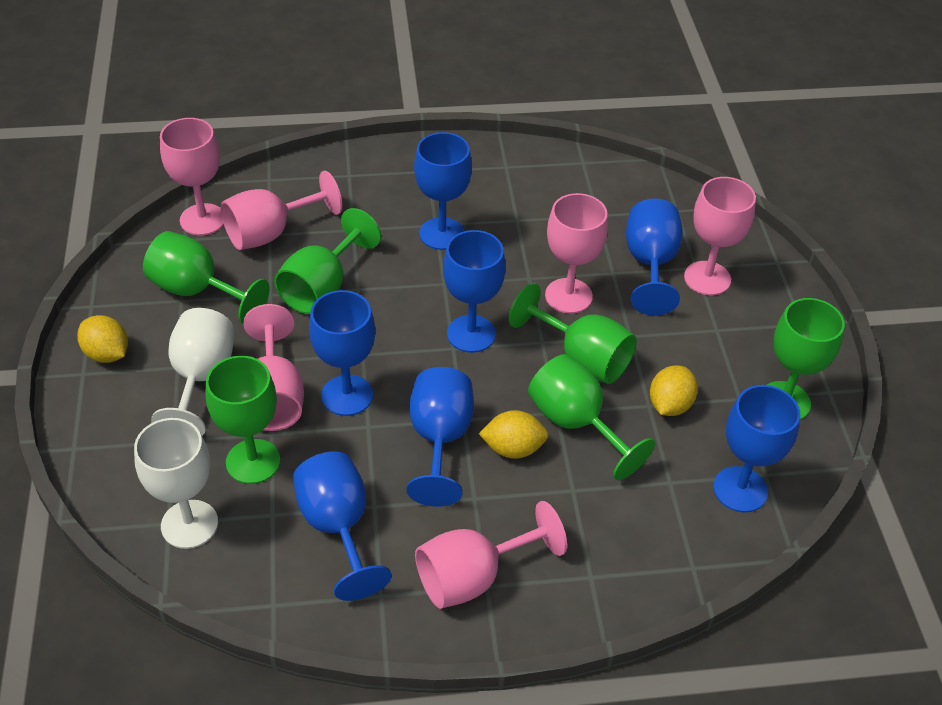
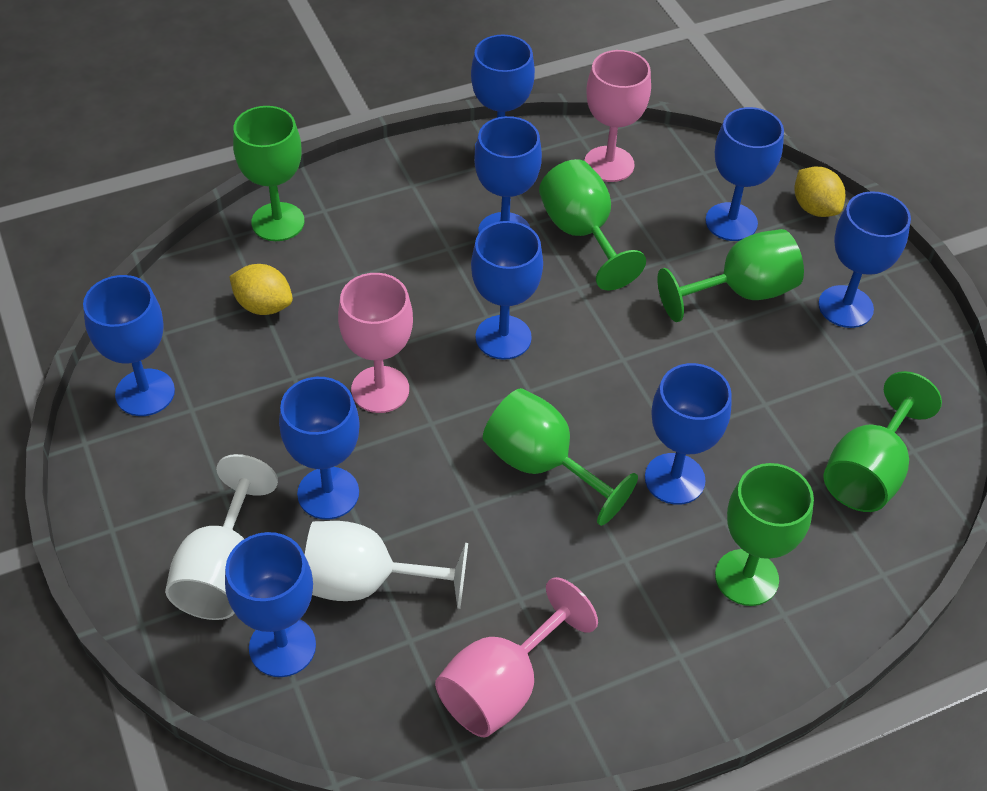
blue goblet: [293,451,392,601] [309,290,375,416] [407,367,474,507] [414,132,472,250] [443,230,506,353] [626,198,683,316] [713,385,800,512] = 7 -> [83,275,175,416] [225,532,316,677] [279,377,360,519] [471,34,535,147] [471,221,543,360] [474,116,542,234] [645,363,732,505] [705,107,784,241] [818,191,911,328] = 9
pink goblet: [160,118,224,236] [221,171,342,250] [243,304,304,431] [415,501,567,609] [545,193,608,314] [684,177,756,295] = 6 -> [338,273,413,413] [435,577,598,738] [584,50,651,182] = 3
yellow lemon: [77,315,128,363] [479,410,548,459] [650,365,698,416] = 3 -> [229,264,293,315] [795,167,845,217] = 2

